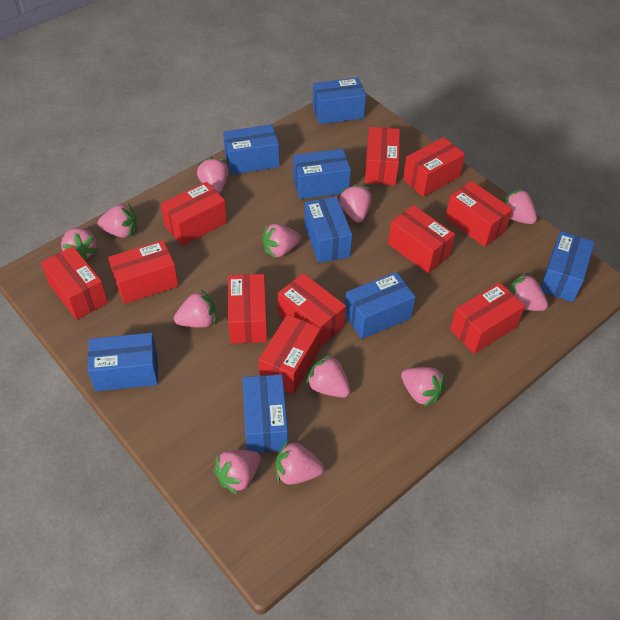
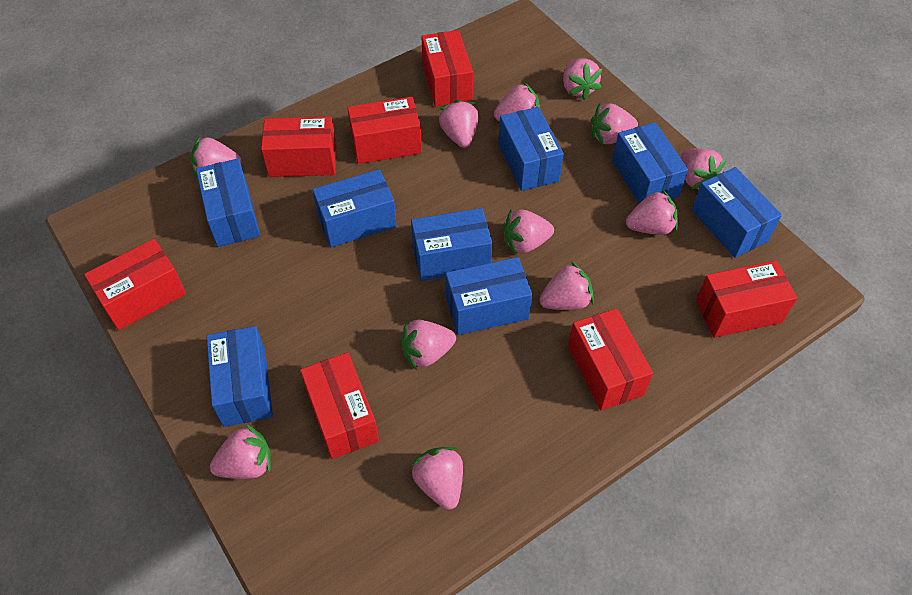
red box: [41,246,108,320] [108,240,179,304] [161,182,227,246] [228,274,267,344] [259,315,321,394] [278,273,346,347] [365,127,400,185] [388,205,455,273] [403,137,465,197] [445,181,513,247] [450,283,525,354] = 11 -> [84,239,186,330] [261,117,337,177] [300,353,379,459] [347,97,422,164] [421,30,473,106] [568,308,653,410] [696,260,797,338] = 7

